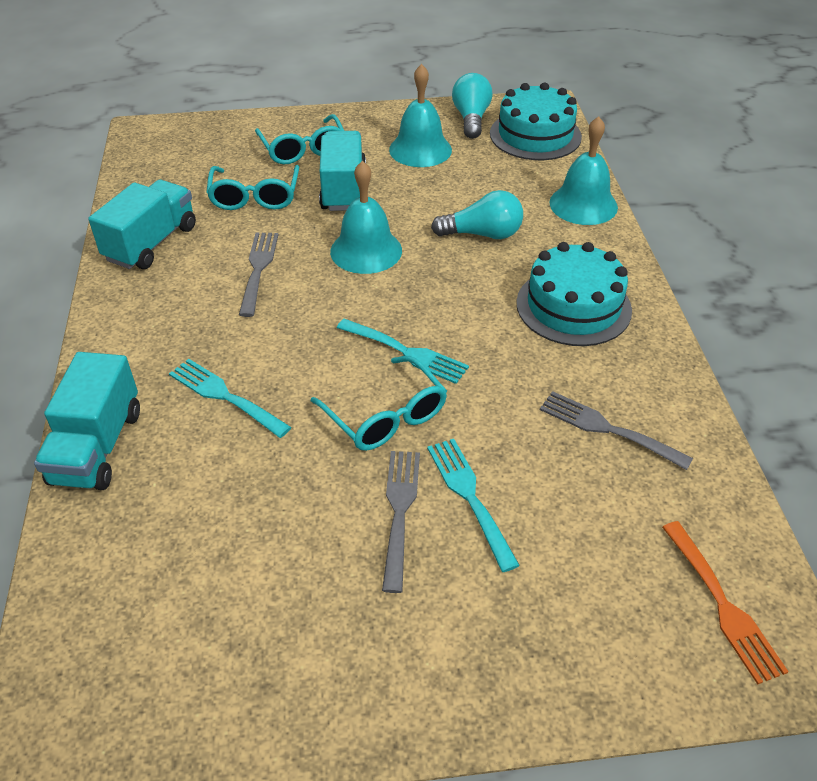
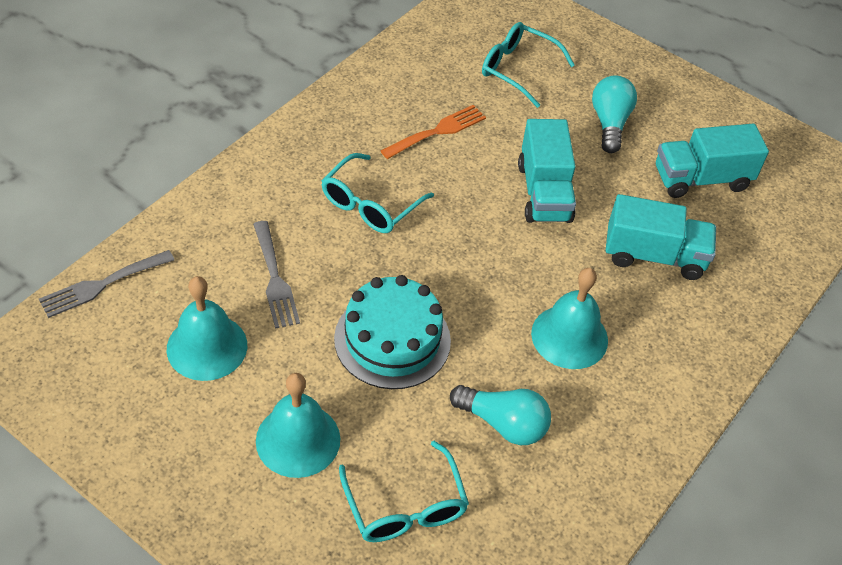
grey fork: [239,232,278,317] [382,451,420,593] [540,391,693,470] = 3 -> [39,250,174,318] [253,221,300,329] = 2
turquoise cake: [490,82,582,160] [516,242,632,346] = 2 -> [334,275,451,389] = 1
turquoise fork: [169,359,291,438] [337,319,469,384] [427,439,520,572] = 3 -> none = 0

